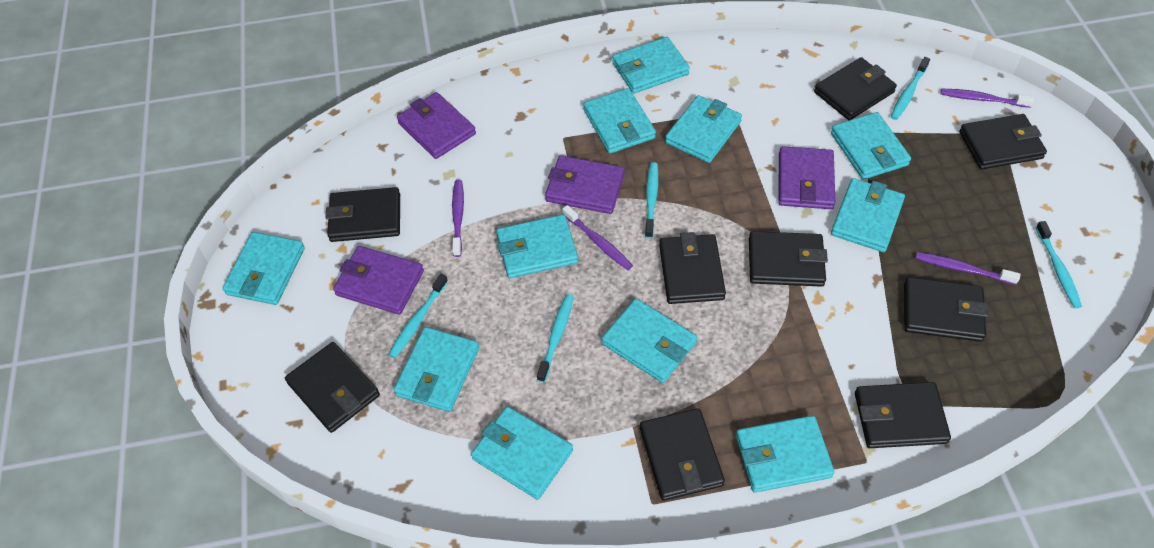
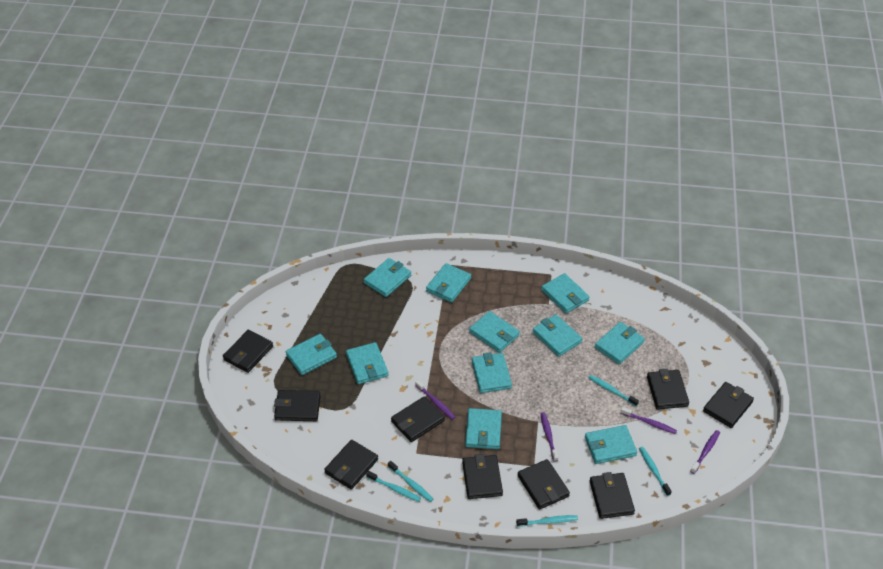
purple wallet: [333,246,424,314] [397,92,476,159] [545,155,624,214] [778,146,835,209] = 4 -> none = 0

